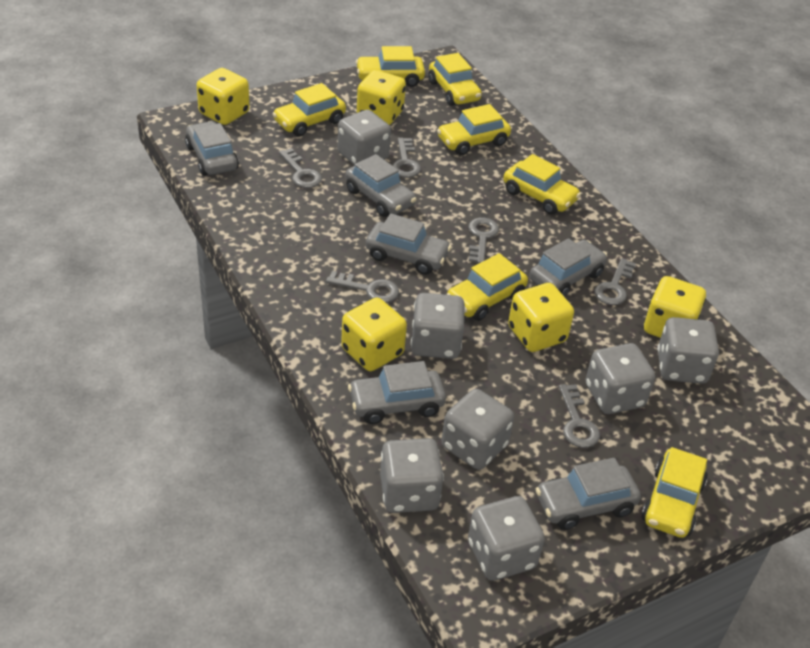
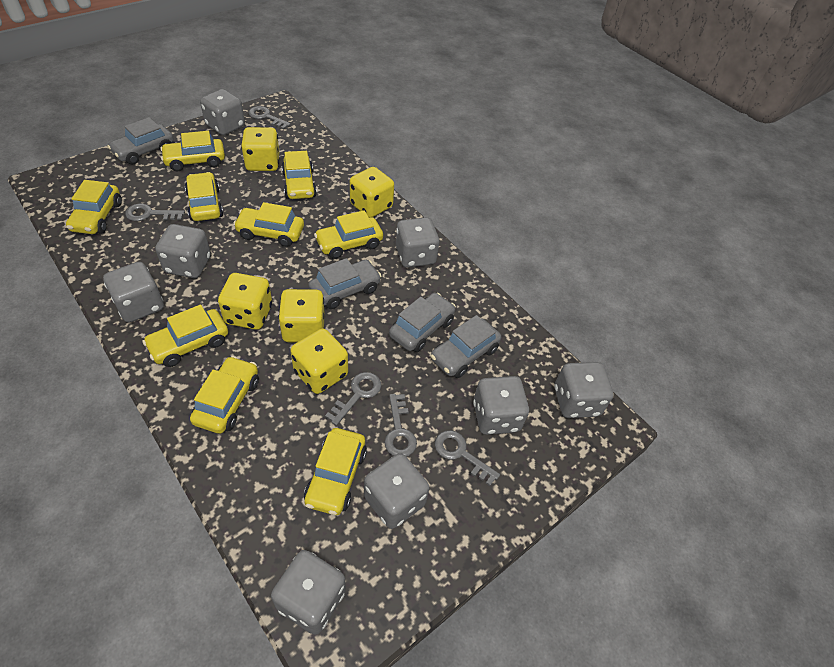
grey car: [185,121,239,176] [345,154,417,217] [348,361,446,424] [366,213,451,275] [529,238,607,297] [536,458,641,530] = 6 -> [107,117,174,165] [308,258,381,309] [389,293,456,352] [430,315,501,378] = 4
grey dice: [338,110,391,165] [380,438,444,513] [411,293,465,359] [441,389,514,470] [468,496,545,581] [586,343,655,414] [657,317,719,384] = 7 -> [103,262,164,323] [155,224,211,278] [200,89,245,135] [271,550,346,635] [364,453,430,529] [396,217,439,268] [473,376,529,435] [555,362,613,418] = 8
grey key: [279,148,322,188] [326,271,399,303] [392,138,421,178] [468,218,499,264] [559,384,600,448] [594,258,636,305] = 6 -> [125,204,185,221] [249,106,291,129] [325,372,381,426] [385,394,417,457] [435,430,500,486] = 5
yellow car: [273,83,346,137] [356,46,425,87] [428,53,482,106] [437,104,511,155] [446,253,528,321] [503,154,581,215] [641,447,708,538] = 7 -> [66,180,122,234] [143,305,228,367] [160,131,225,171] [185,172,223,221] [190,356,259,434] [233,202,304,247] [282,151,317,199] [304,428,367,515] [314,210,383,259] = 9

